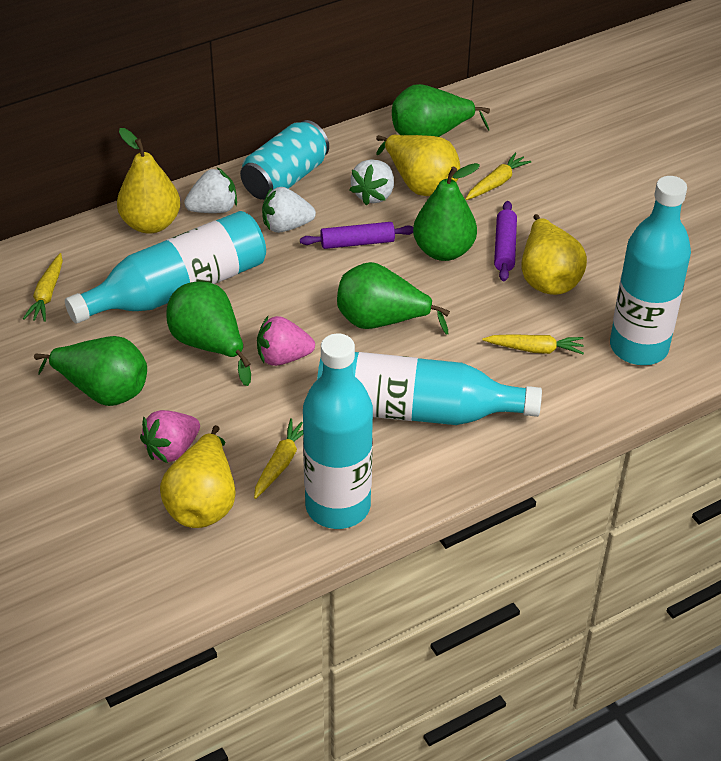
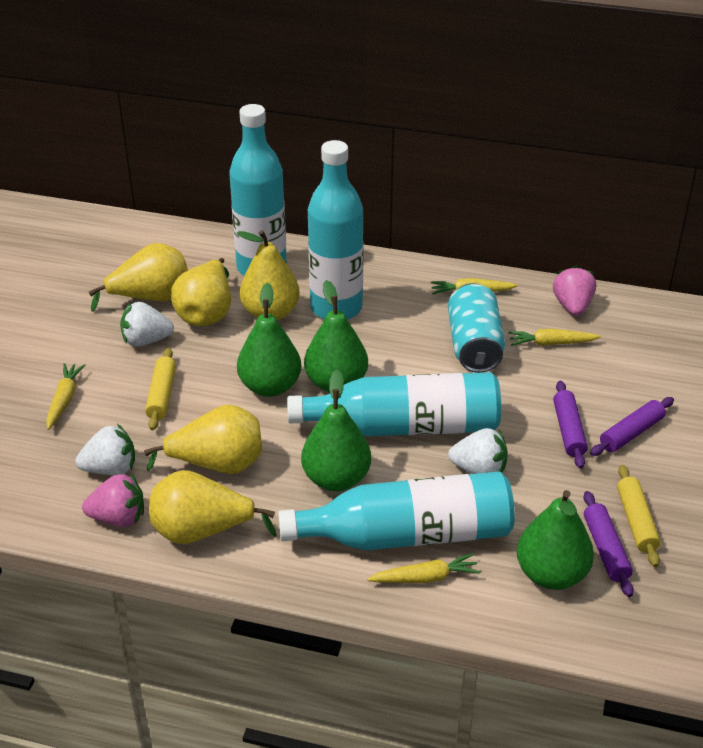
green pear: [34,336,147,406] [166,281,251,386] [337,262,450,334] [392,84,490,137] [413,163,480,261] = 5 -> [237,283,301,397] [301,370,371,491] [304,280,368,392] [517,490,594,590] = 4
purple rolling pin: [300,222,413,249] [494,201,517,281] = 2 -> [553,381,588,469] [584,491,634,597] [590,397,674,456] = 3
yellow pear: [117,128,180,234] [160,425,236,528] [376,135,460,196] [521,214,587,295] = 4 -> [88,243,188,312] [144,404,262,474] [149,470,277,544] [171,258,231,326] [237,230,300,320] = 5
yellow rolling pin: none = 0 -> [145,348,176,430] [617,465,661,567] = 2

